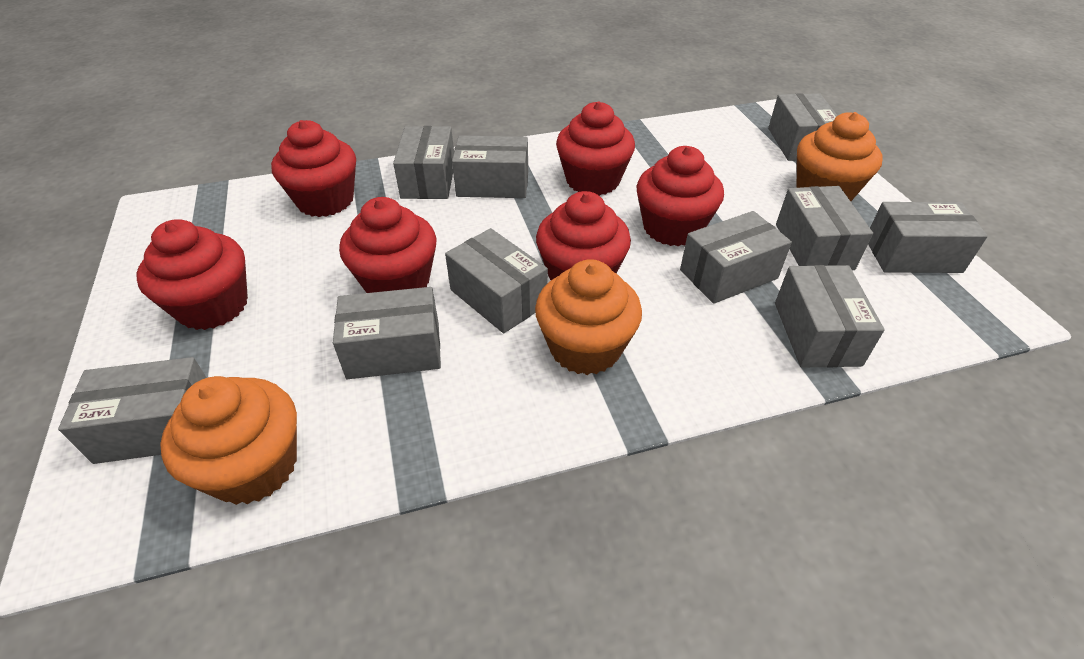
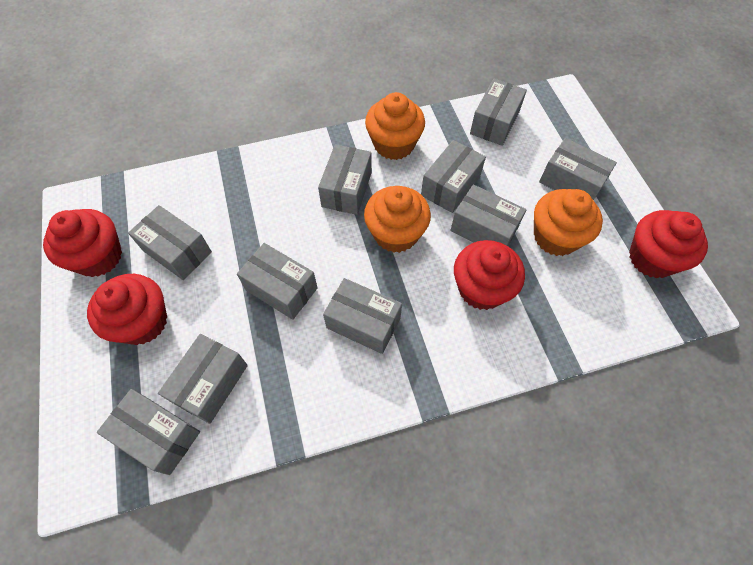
red cupcake: [136,219,248,330] [271,120,356,217] [339,197,436,293] [536,191,631,280] [556,101,635,196] [637,146,724,246] = 6 -> [43,209,122,277] [87,274,167,345] [454,240,525,310] [629,210,708,278] = 4

